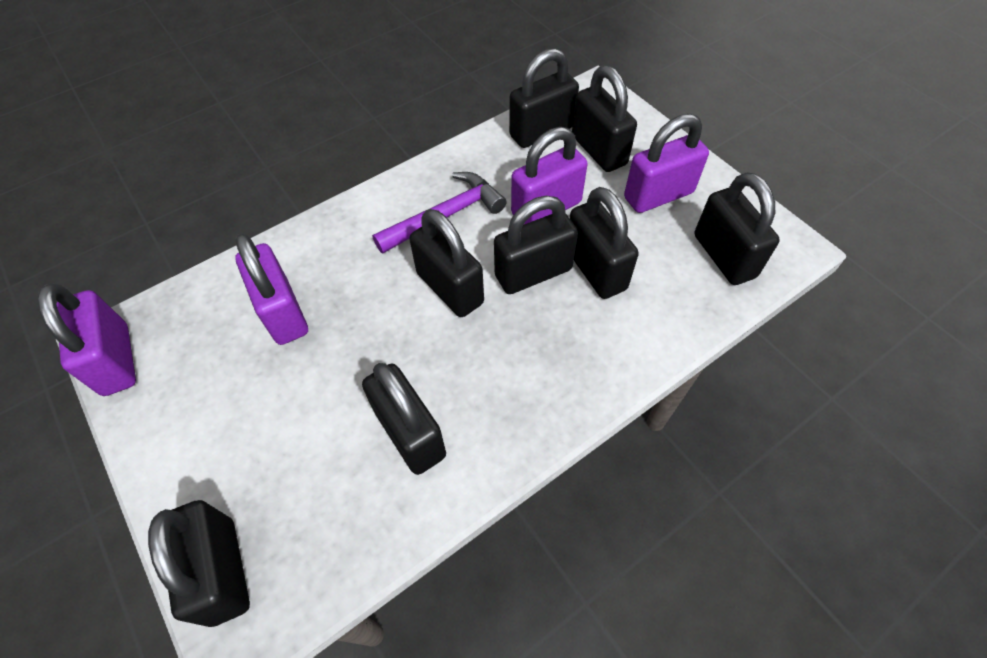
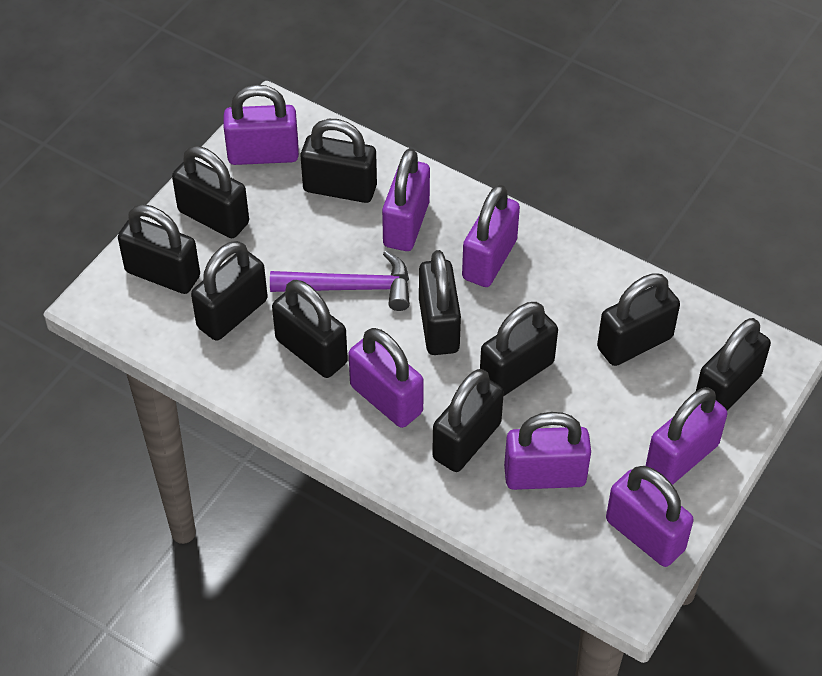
black padlock: [148,500,250,627] [362,363,446,475] [409,209,484,317] [494,196,578,294] [509,48,579,148] [570,187,639,299] [572,65,637,172] [694,172,780,285] = 8 -> [118,204,200,294] [172,146,249,238] [191,241,268,341] [272,280,348,378] [301,119,377,203] [419,250,461,355] [432,369,504,472] [480,302,558,396] [597,274,680,366] [696,318,771,411] = 10
purple padlock: [37,283,136,396] [235,233,308,345] [511,127,588,224] [624,114,709,213] = 4 -> [224,84,299,165] [348,328,424,428] [382,148,430,251] [462,185,520,287] [504,412,591,490] [606,466,694,567] [646,387,727,485] = 7

